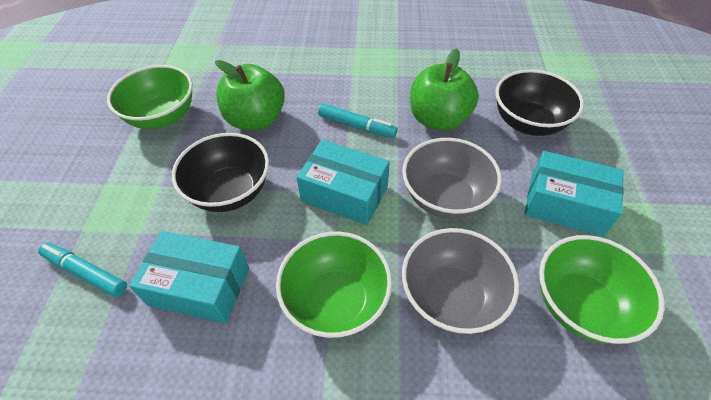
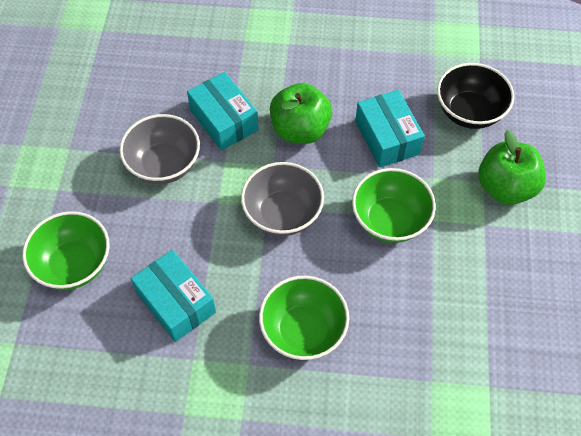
black bowl: [172,133,269,212] [495,69,584,136] = 2 -> [437,63,514,129] = 1
turquoise marker: [38,243,127,297] [318,104,398,138] = 2 -> none = 0

